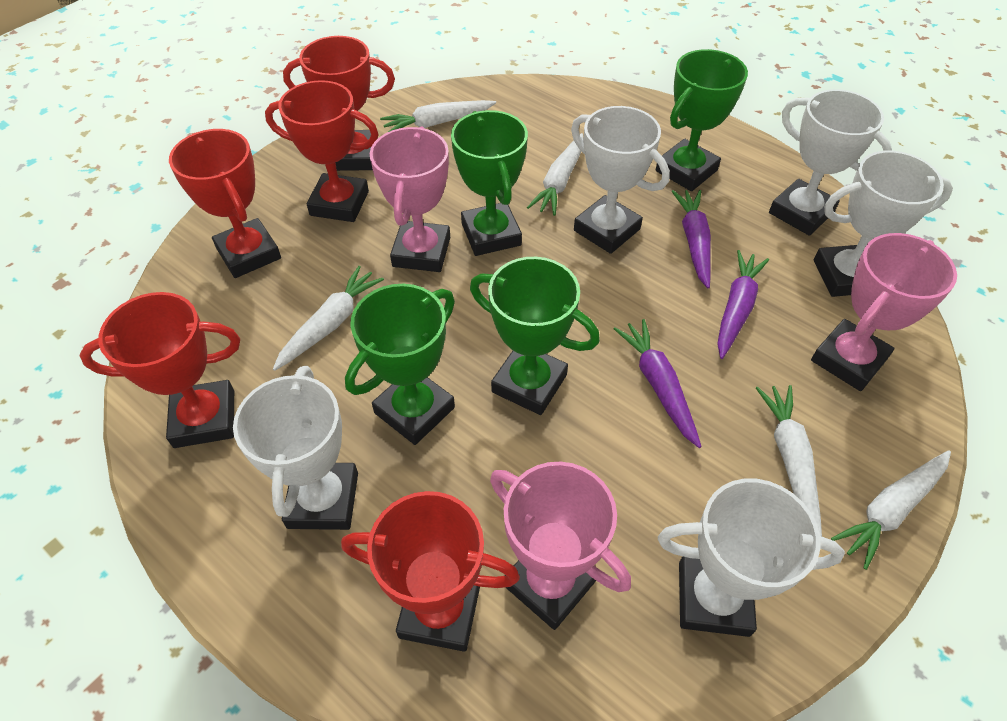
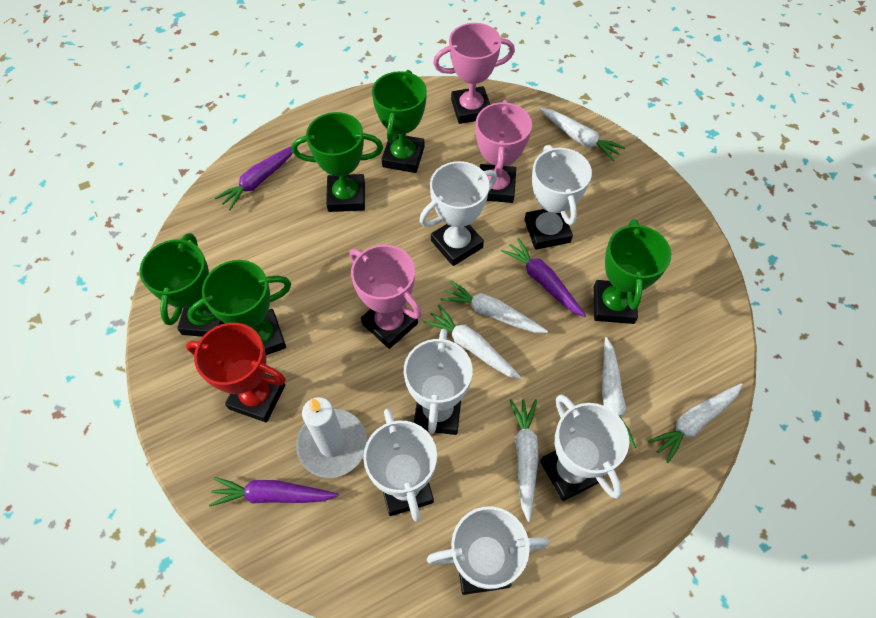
green trophy: [345,284,455,445] [451,110,528,256] [470,257,600,415] [656,49,748,191] = 4 -> [139,233,225,337] [188,260,291,355] [292,112,383,212] [372,70,427,173] [594,219,671,324] = 5
red trophy: [80,292,240,448] [169,129,281,278] [265,80,379,222] [283,36,395,171] [341,491,520,652] = 5 -> [186,323,286,423] = 1
white candle: none = 0 -> [296,397,367,478] = 1
white carrot: [273,266,384,371] [380,100,496,132] [527,133,584,216] [756,385,822,536] [831,450,951,570] = 5 -> [423,305,522,380] [440,280,548,333] [510,399,539,522] [539,108,625,162] [602,337,636,449] [648,383,743,463] = 6
white trophy: [233,366,358,530] [571,106,670,254] [658,478,845,637] [769,89,892,236] [814,151,953,297] = 5 -> [363,408,437,522] [404,329,473,435] [419,161,497,266] [427,507,549,595] [524,145,592,250] [540,394,629,501] = 6

